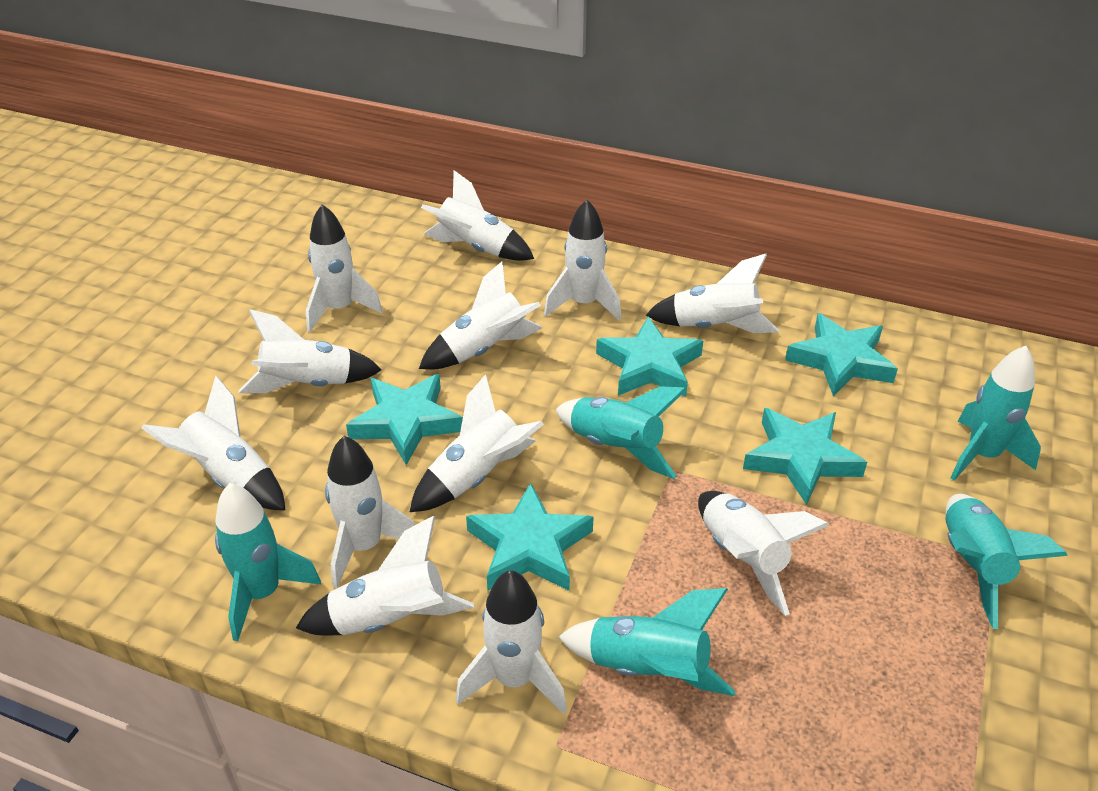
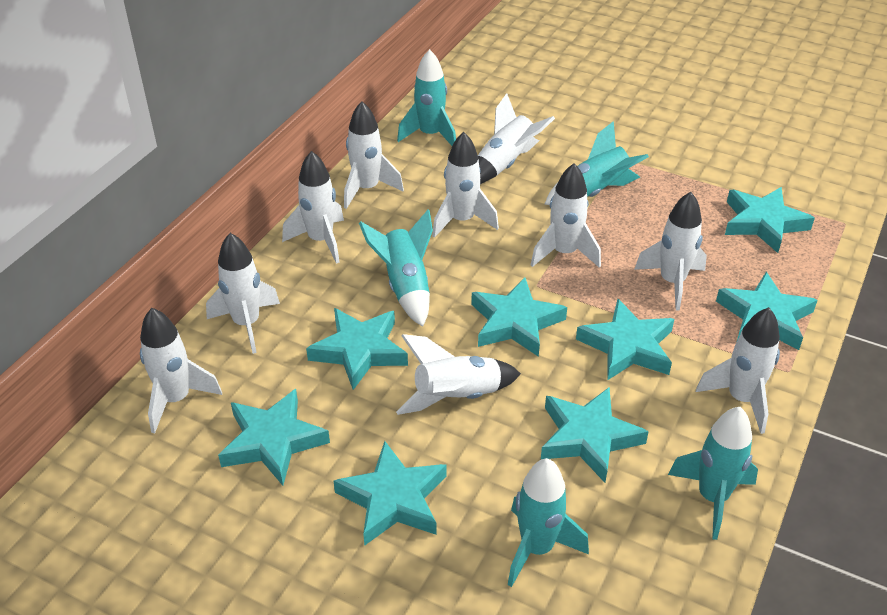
turquoise star: [346,374,463,465] [466,483,593,591] [596,317,703,397] [743,408,867,505] [785,313,898,396] = 5 -> [218,389,330,485] [306,308,408,390] [334,441,446,546] [471,277,567,357] [541,387,649,483] [576,299,674,380] [716,272,818,350] [725,187,815,253] = 8
white rocket: [142,375,286,511] [239,309,382,393] [296,516,474,635] [306,204,383,332] [325,436,415,588] [410,374,544,512] [419,261,543,370] [421,170,534,261] [456,570,567,714] [544,199,621,321] [646,254,779,333] [698,491,829,616] = 12 -> [140,308,222,434] [206,233,280,354] [282,151,344,264] [344,101,404,209] [396,334,521,415] [432,132,499,238] [478,93,555,184] [531,163,601,268] [634,192,707,311] [696,307,780,434] = 10

